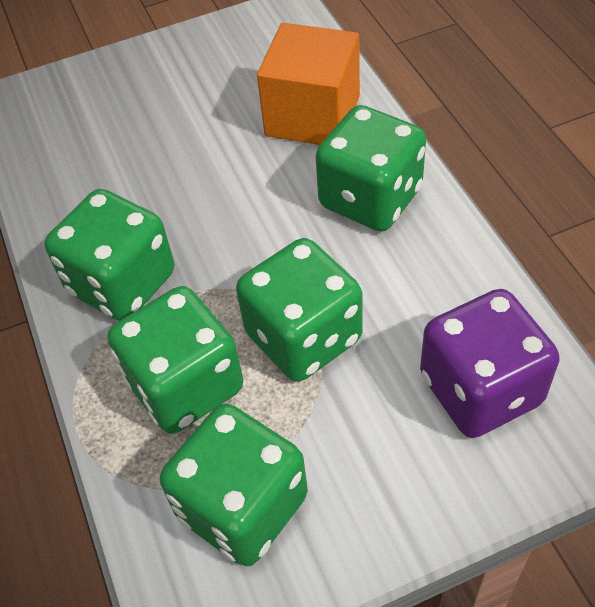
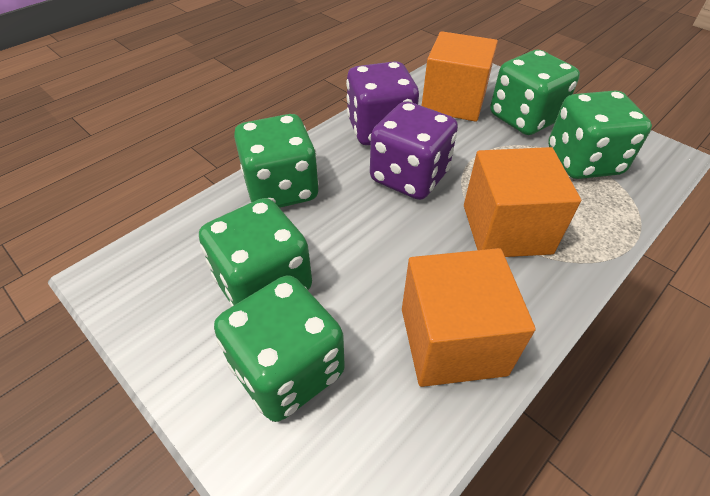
orange cube: [257,23,360,145] = 1 -> [402,248,536,387] [422,31,498,122] [464,147,581,257] = 3
purple dice: [420,289,559,438] = 1 -> [346,61,419,145] [370,101,458,200] = 2

